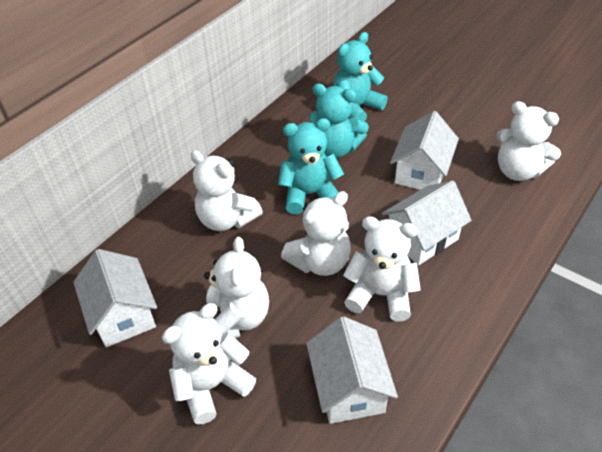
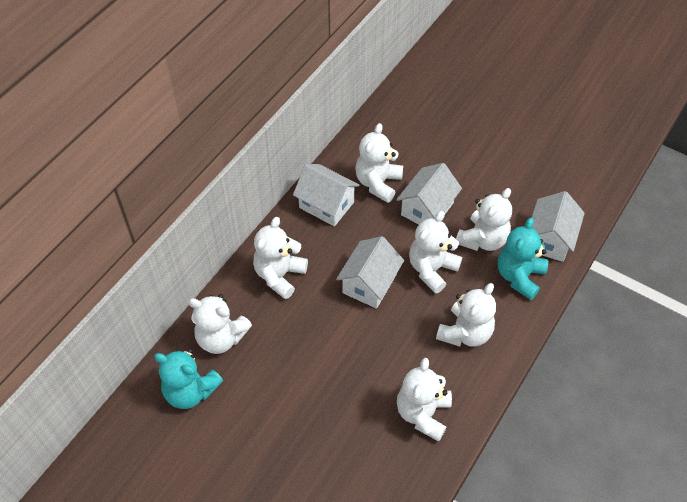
turquoise teddy bear: [278,118,344,214] [309,83,369,158] [333,32,388,121] = 3 -> [154,349,223,409] [498,218,548,300] = 2
white teddy bear: [162,303,256,425] [190,150,263,231] [204,237,269,338] [281,191,351,276] [343,216,421,322] [496,101,561,181] = 6 -> [188,294,252,354] [253,217,308,299] [355,123,403,203] [397,358,452,442] [409,211,462,294] [436,283,496,347] [456,188,512,251] = 7

